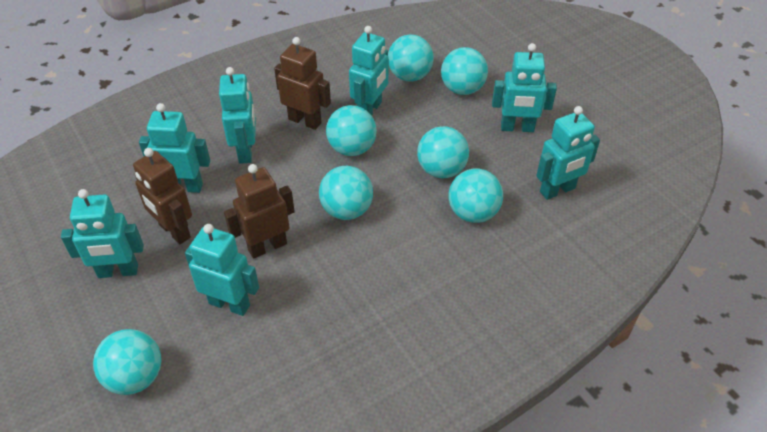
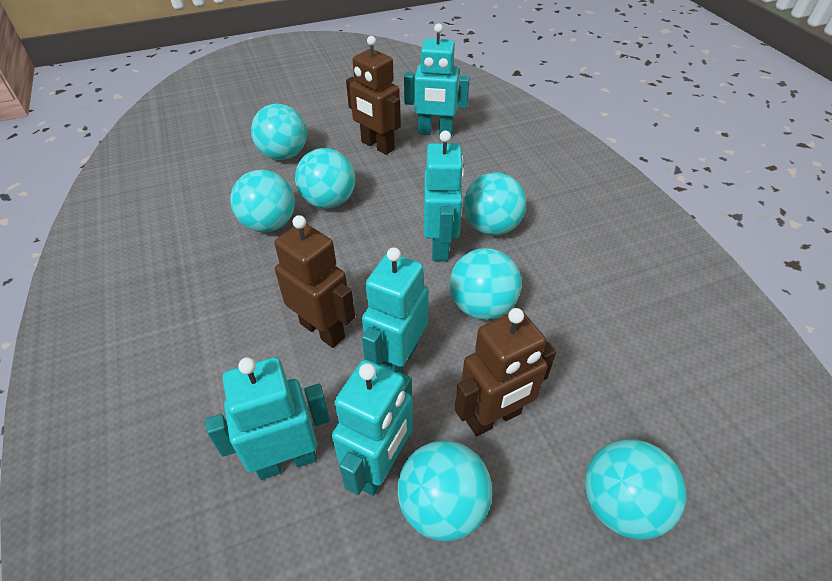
turquoise robot: [61,189,144,278] [139,103,210,193] [185,224,259,316] [219,67,256,164] [349,26,389,115] [492,43,557,132] [536,106,600,200] = 7 -> [205,357,330,480] [332,360,413,496] [362,247,429,373] [404,23,470,136] [424,130,464,261] = 5

